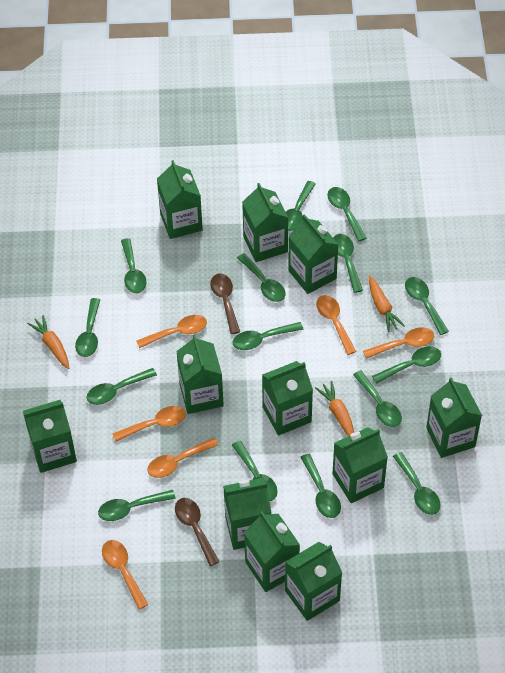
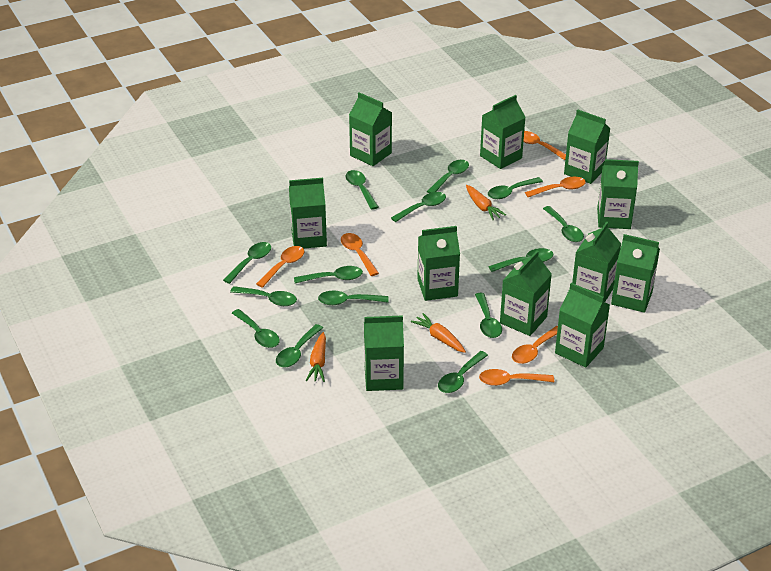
brown spoon: [175,498,220,566] [210,274,240,334] = 2 -> none = 0
green spoon: [75,298,100,357] [86,368,157,405] [98,490,176,521] [121,238,146,293] [232,322,304,350] [232,441,278,501] [237,253,286,302] [286,181,316,231] [300,454,341,518] [327,187,367,241] [333,234,363,293] [353,370,402,427] [372,346,441,384] [393,452,441,515] [405,277,449,335] = 15 -> [223,242,271,284] [230,286,297,306] [232,309,280,348] [276,324,323,368] [294,266,363,283] [318,291,389,305] [345,170,378,210] [391,192,446,222] [427,160,469,193] [438,351,488,393] [475,293,502,338] [488,177,543,199] [488,248,554,272] [543,206,584,242] = 14

